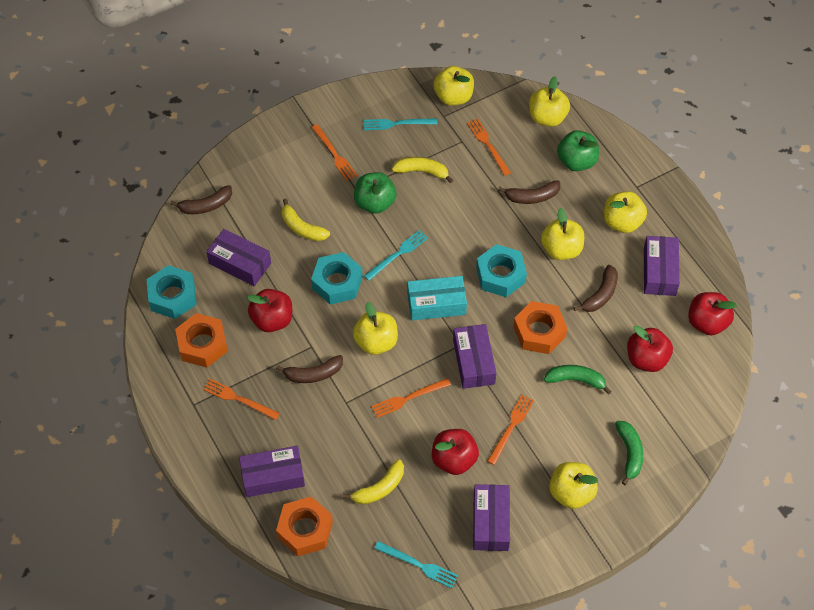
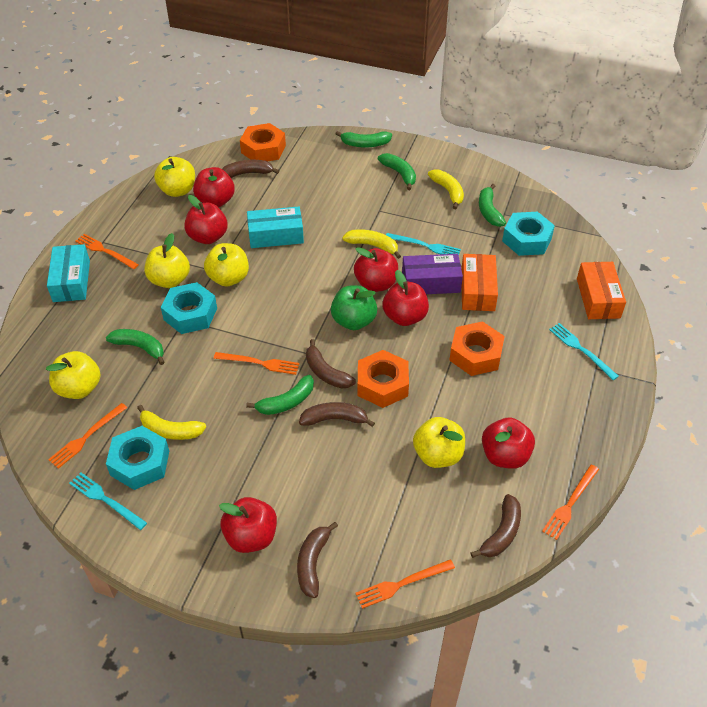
brown banana: [170,185,232,214] [276,355,343,383] [498,180,560,204] [573,265,618,312] = 4 -> [222,160,279,178] [297,522,338,598] [299,402,375,427] [306,339,356,388] [470,494,521,558] = 5
green apple: [354,172,396,214] [557,130,599,171] = 2 -> [331,285,377,330] = 1
green banana: [544,365,612,394] [615,421,643,485] = 2 -> [106,329,165,365] [246,375,314,415] [335,131,392,148] [378,153,416,190] [479,184,506,227] = 5
orange box: none = 0 -> [461,254,498,311] [577,262,626,319] = 2
purple box: [206,229,271,286] [239,446,305,497] [453,324,496,389] [473,484,510,551] [644,236,680,296] = 5 -> [402,254,463,294] = 1
red apple: [247,289,292,332] [432,429,479,475] [627,326,673,372] [688,292,737,336] = 4 -> [184,195,228,244] [193,167,235,207] [219,497,277,553] [354,247,398,292] [382,270,429,326] [482,418,535,469] = 6
turquoise box: [407,276,467,321] = 1 -> [47,244,90,302] [247,207,304,248] = 2
yellow apple: [353,302,398,355] [433,66,474,106] [529,76,570,127] [541,208,584,260] [549,462,598,509] [604,191,647,233] = 6 -> [46,351,100,399] [144,233,190,288] [154,157,195,197] [204,243,249,287] [413,417,465,468] = 5

